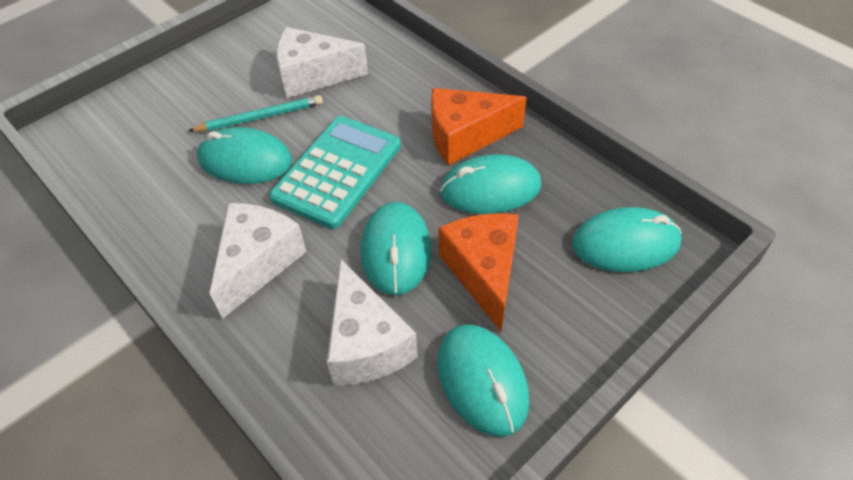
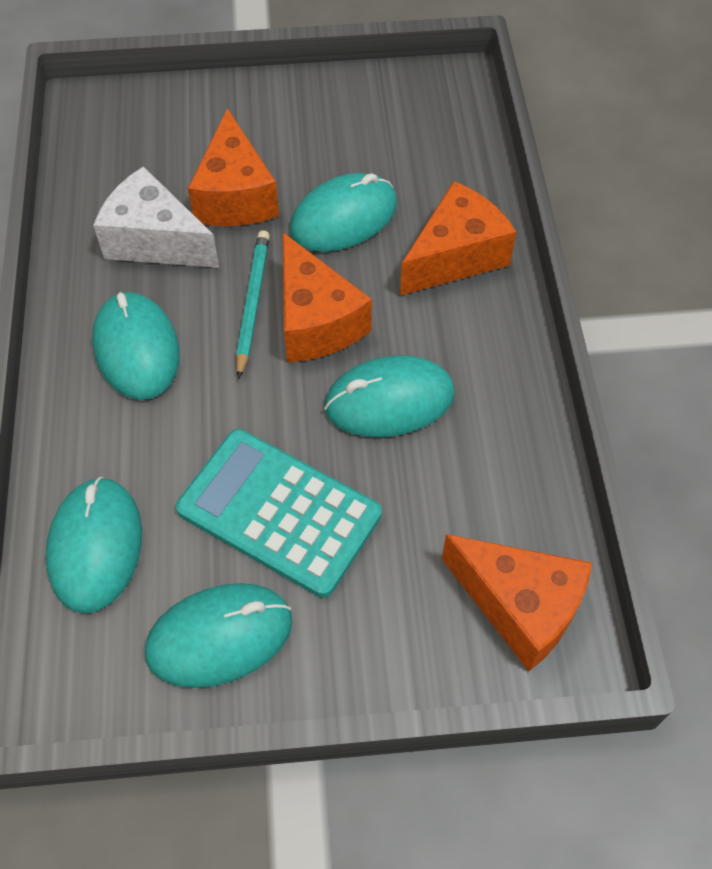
orange cheese: [431,88,527,166] [438,213,519,332] = 2 -> [188,108,279,226] [283,233,372,362] [400,181,516,295] [442,534,592,671] = 4
white cheese: [209,203,307,319] [276,27,368,98] [327,260,418,386] = 3 -> [93,166,219,268] = 1

